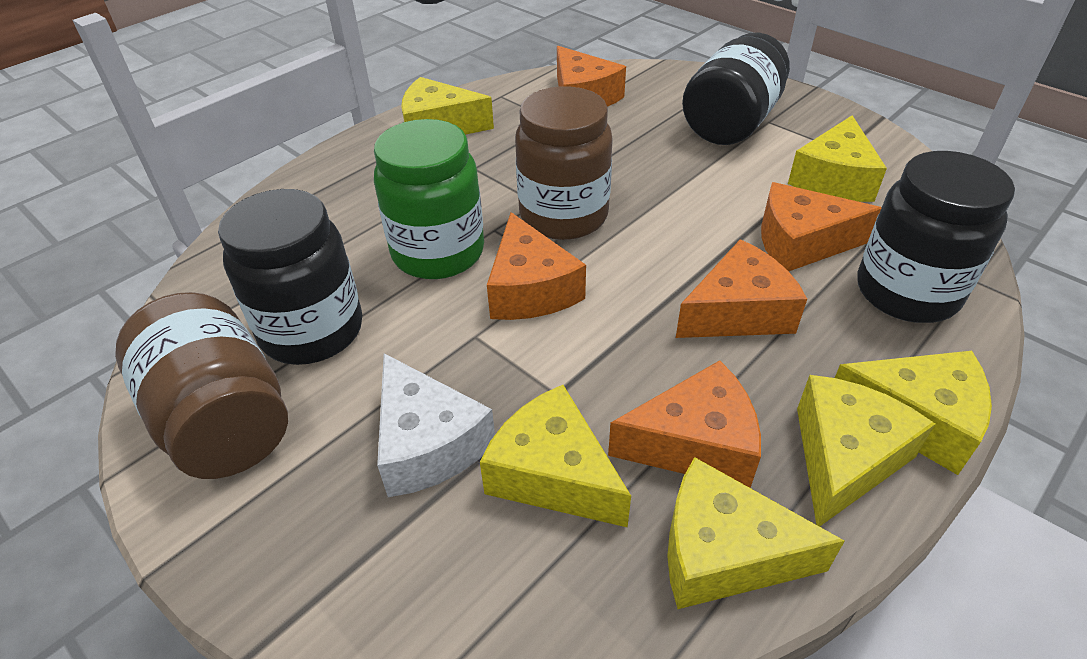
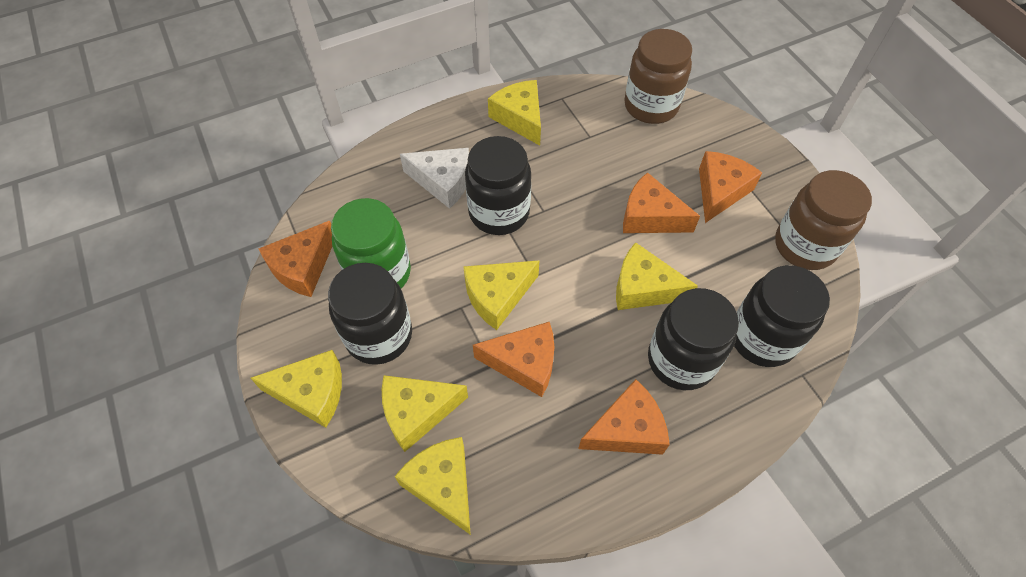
black jar: [218,189,362,365] [682,33,790,145] [857,151,1015,323] = 3 -> [328,263,412,365] [465,136,531,235] [648,288,739,390] [734,265,830,367] = 4

